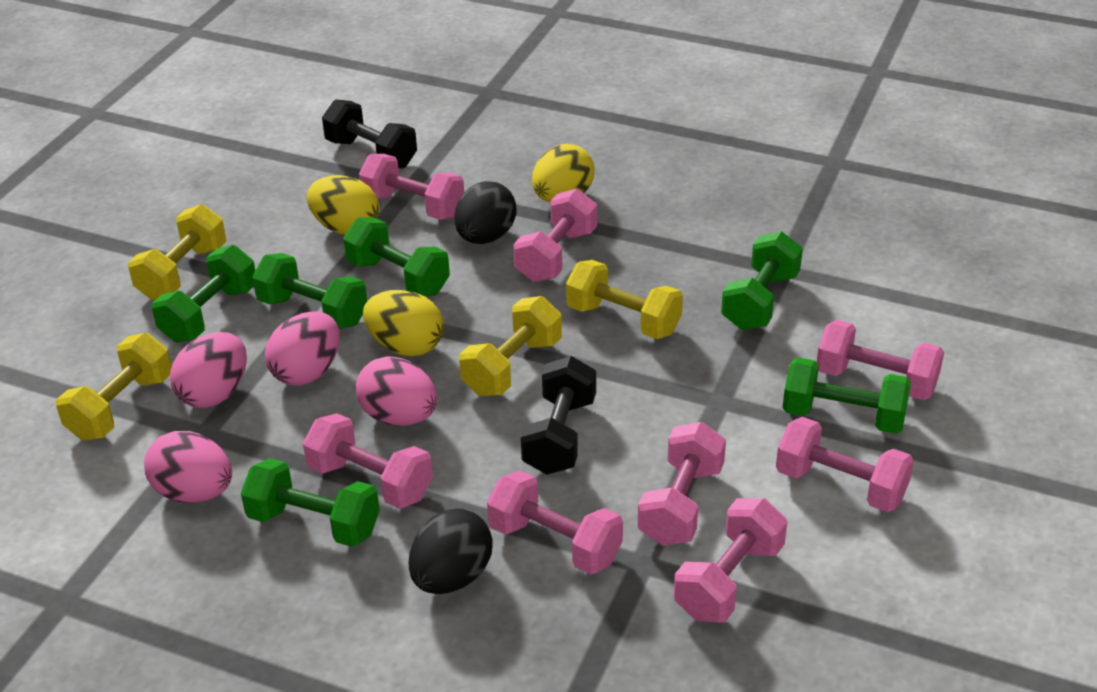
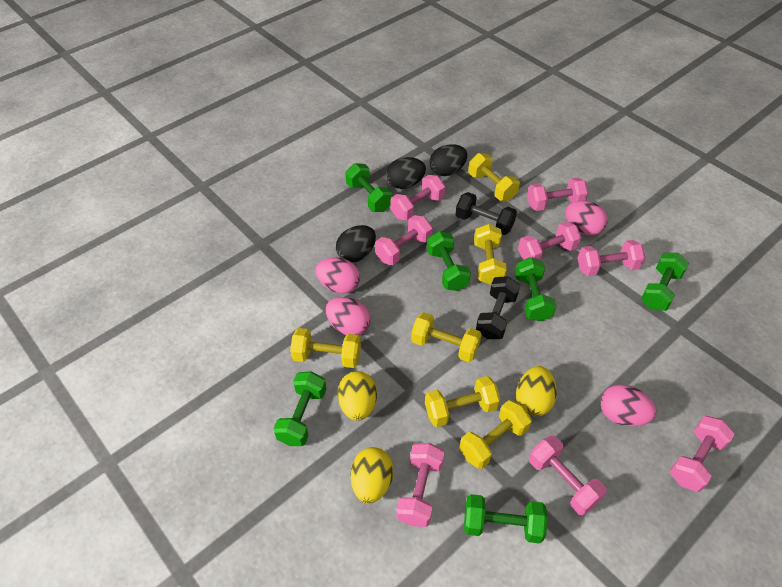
black egg: [409,509,493,594] [454,181,516,244] = 2 -> [336,225,376,262] [386,157,426,189] [430,144,467,176] = 3
yellow dumbbell: [56,333,172,441] [128,204,226,300] [459,296,562,396] [566,260,683,339] = 4 -> [290,328,361,368] [411,312,482,362] [425,376,500,427] [459,400,532,469] [468,153,520,201] [474,224,507,285] = 6

